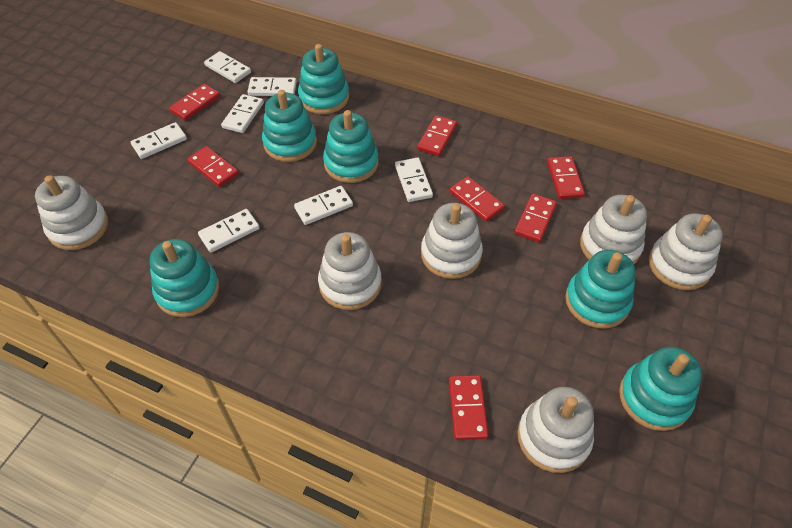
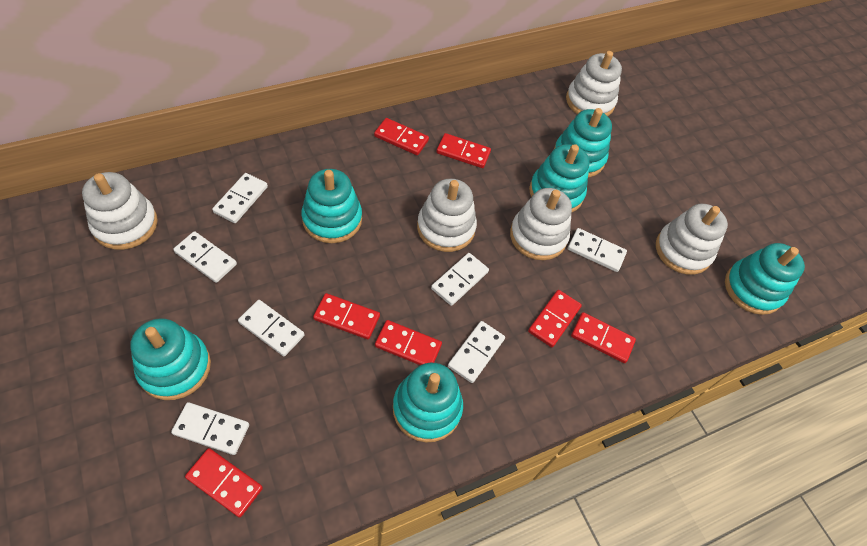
white stacking toy: [35,175,108,250] [318,232,382,310] [421,203,483,279] [517,387,594,473] [580,195,647,264] [649,214,723,290] = 6 -> [82,172,158,250] [417,179,477,252] [510,188,572,260] [566,51,622,116] [656,204,728,275] = 5

